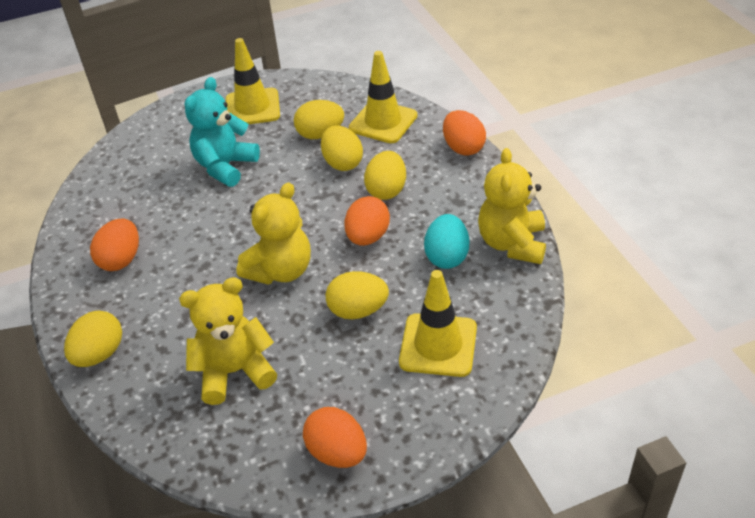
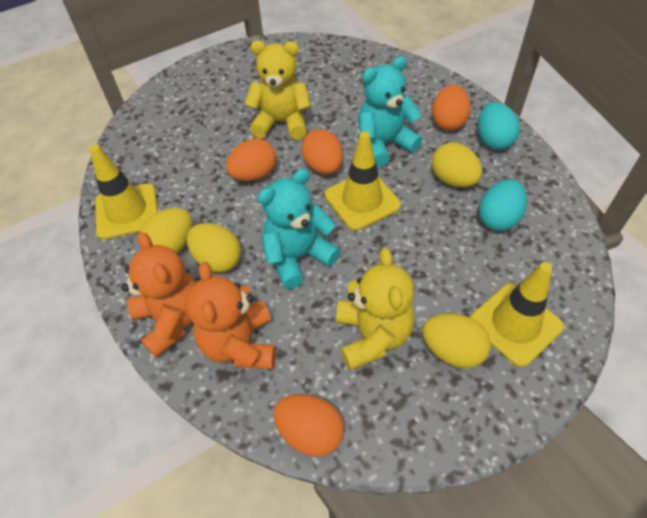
orange teddy bear: none = 0 -> [122,232,197,358] [186,262,276,369] = 2
turquoise egg: [424,214,469,269] = 1 -> [478,102,520,150] [479,179,527,231] = 2
turquoise teddy bear: [184,77,260,187] = 1 -> [257,169,341,289] [358,56,423,167] = 2
yellow egg: [64,311,122,367] [294,100,344,139] [321,125,363,171] [326,271,389,319] [364,151,406,200] = 5 -> [140,208,193,253] [187,223,241,272] [422,313,491,368] [432,142,482,187] = 4
yellow teddy bear: [179,277,277,405] [236,183,311,285] [478,148,546,264] = 3 -> [245,40,311,140] [336,248,414,370] = 2

